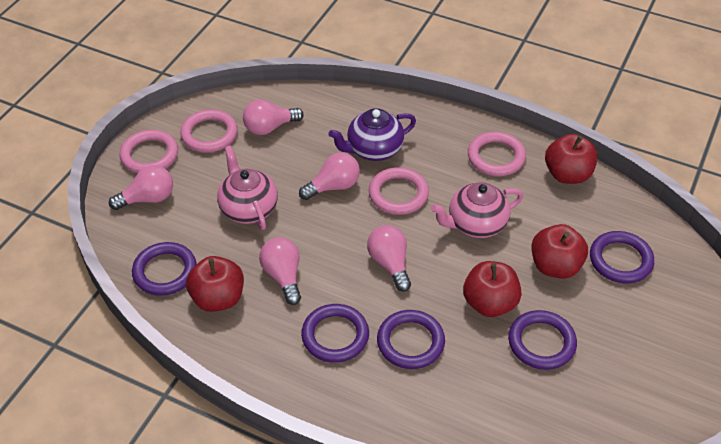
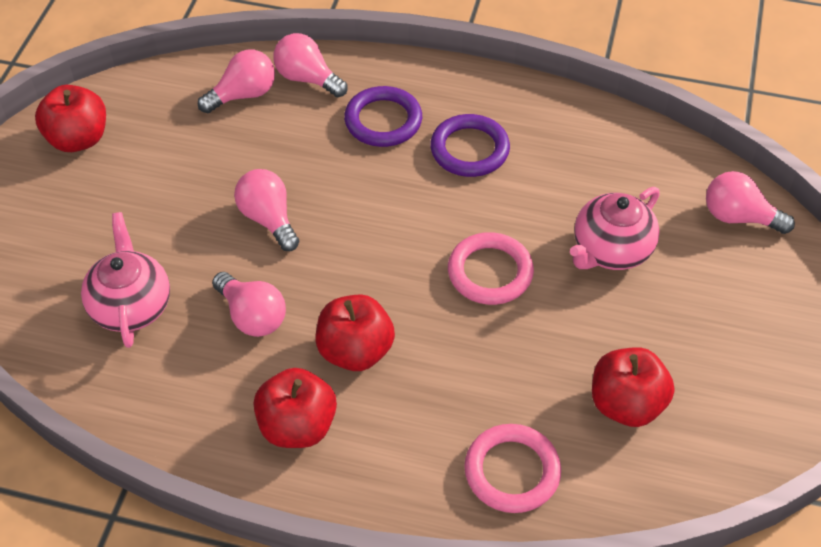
pink ring: [120,130,178,173] [180,110,238,153] [369,167,429,215] [468,132,526,176] = 4 -> [448,232,534,305] [464,424,561,513] = 2
purple ring: [132,242,197,296] [301,304,369,363] [377,310,445,369] [508,310,577,370] [590,231,654,283] = 5 -> [344,86,422,147] [430,114,510,177] = 2
purple teapot: [329,109,416,161] = 1 -> none = 0

